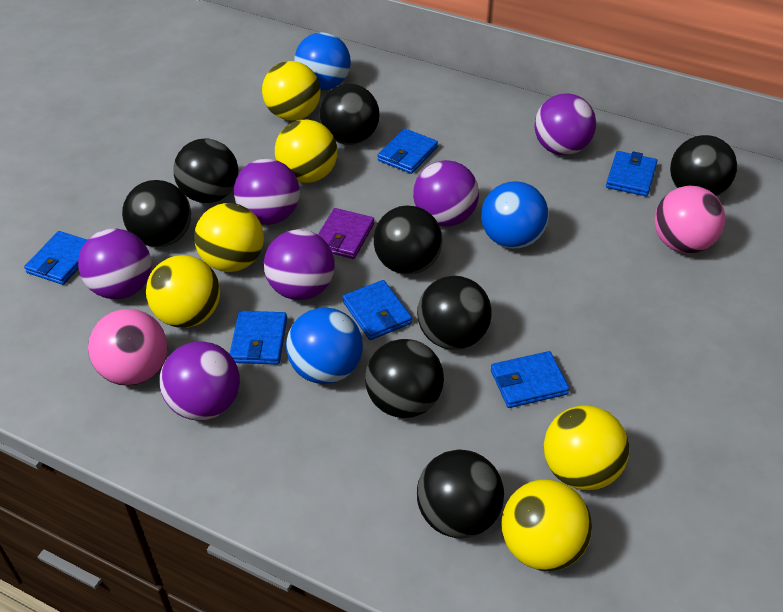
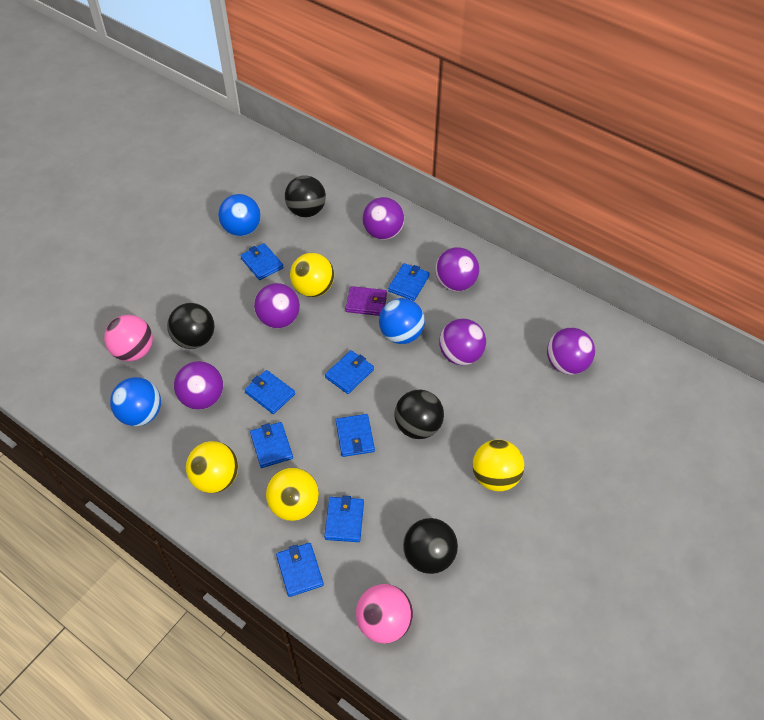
black ball: [122,180,191,247] [174,138,238,203] [319,84,379,145] [365,339,444,418] [374,205,442,275] [417,276,492,350] [417,449,504,538] [670,135,737,196] = 8 -> [167,303,214,349] [285,175,326,217] [394,390,444,439] [403,518,458,574] = 4
blue wallet: [24,231,87,285] [230,311,287,365] [343,280,412,340] [378,128,438,174] [491,351,569,408] [606,151,657,196] = 6 -> [240,243,284,280] [244,370,295,414] [250,422,293,468] [276,543,324,597] [324,496,364,542] [325,350,374,394] [336,414,375,457] [388,263,430,301] = 8
yellow ball: [146,255,220,328] [194,203,264,272] [262,61,321,121] [275,119,337,183] [501,480,592,571] [544,405,629,490] = 6 -> [186,441,238,493] [266,468,319,521] [290,253,334,297] [472,440,525,491] = 4

